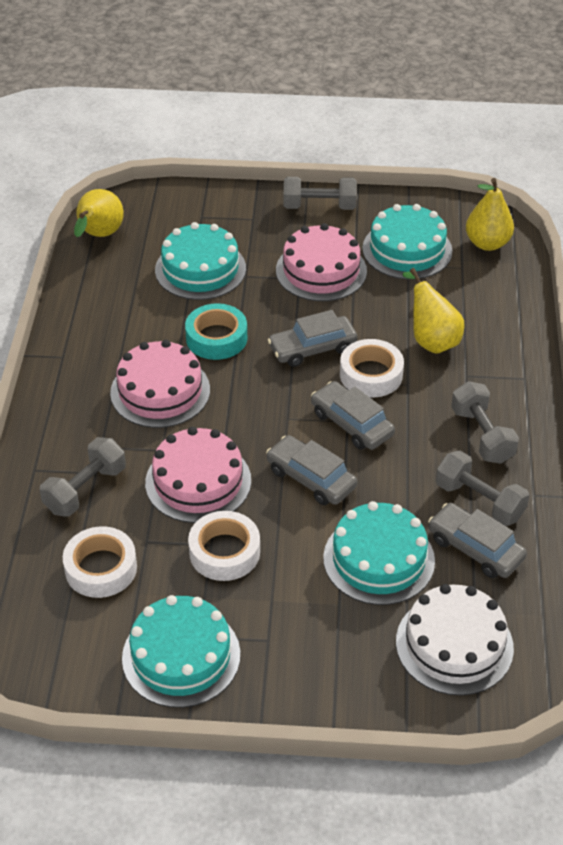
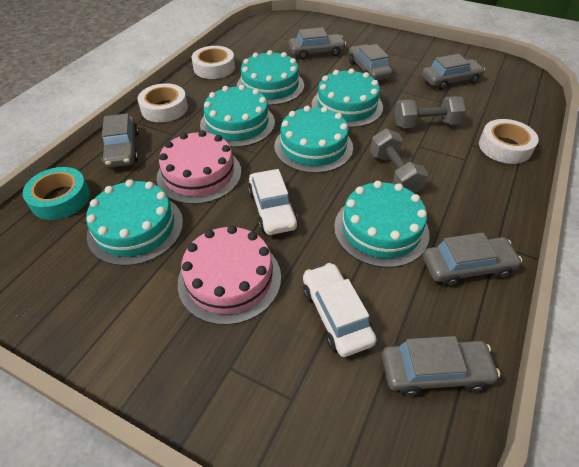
grey car: [266,435,357,505] [268,310,358,367] [311,381,395,450] [428,503,527,578] = 4 -> [101,113,139,168] [288,27,346,60] [349,44,393,81] [382,336,500,397] [422,54,485,90] [423,233,522,287] = 6
grey dumbbell: [40,437,126,517] [284,177,357,210] [436,451,529,526] [451,381,519,464] = 4 -> [370,129,428,193] [395,96,466,128] = 2
pink cake: [110,340,210,428] [145,427,251,523] [276,223,367,301] = 3 -> [157,130,241,204] [178,225,281,325] = 2
turquoise cake: [122,595,240,708] [155,222,246,300] [323,501,435,605] [362,204,453,279] = 4 -> [86,179,183,266] [200,85,275,147] [237,50,304,105] [274,106,353,173] [311,68,383,128] [334,181,429,268] = 6
white cake: [396,584,514,696] = 1 -> none = 0
white car: none = 0 -> [248,169,298,235] [303,263,377,357] = 2
yellow pear: [74,189,124,237] [402,268,465,354] [466,178,514,251] = 3 -> none = 0

